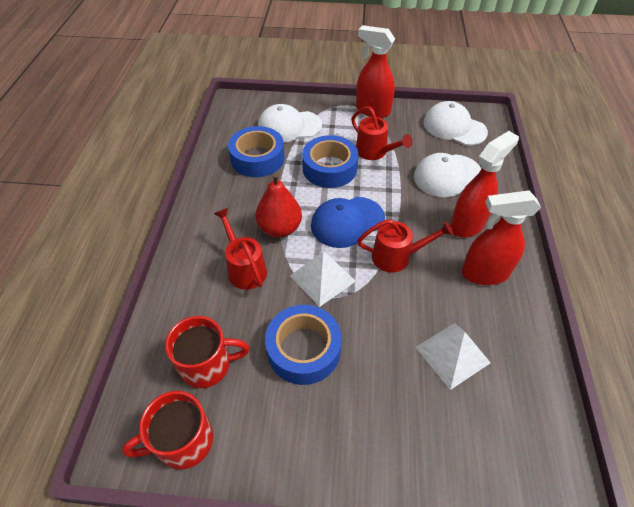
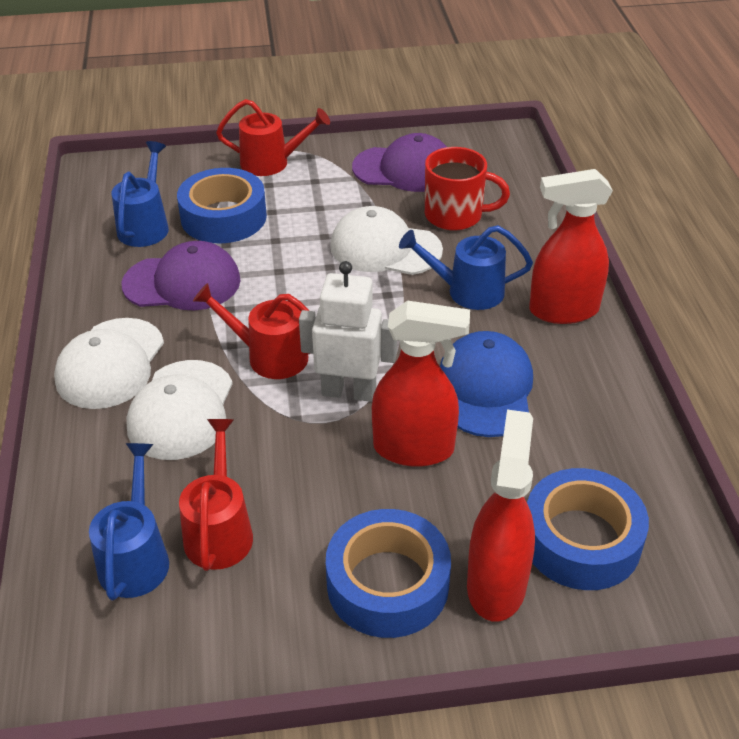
blue watering can: none = 0 -> [89,443,169,600] [112,141,169,247] [399,225,533,310] = 3
purple cap: none = 0 -> [122,241,241,310] [352,133,447,192] = 2
red mug: [122,391,213,470] [165,316,250,388] = 2 -> [425,147,510,231] = 1
red pear: [256,173,302,237] = 1 -> none = 0
white pyramid: [290,252,356,307] [416,323,491,390] = 2 -> none = 0
white robot: none = 0 -> [299,261,397,402] = 1

